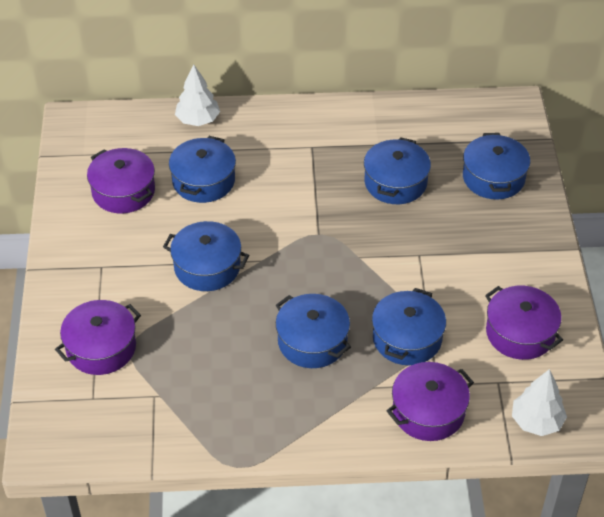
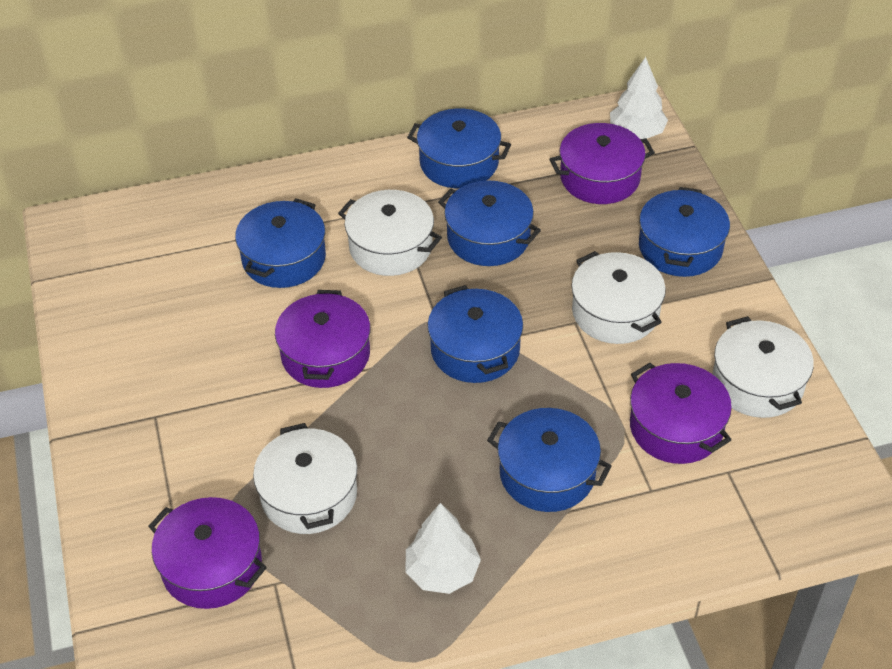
white pot: none = 0 -> [253,423,357,534] [338,190,442,276] [571,251,666,344] [713,316,814,418] = 4

